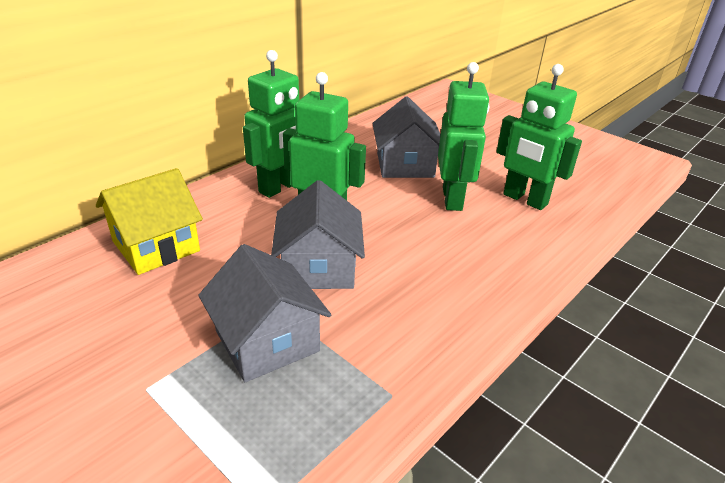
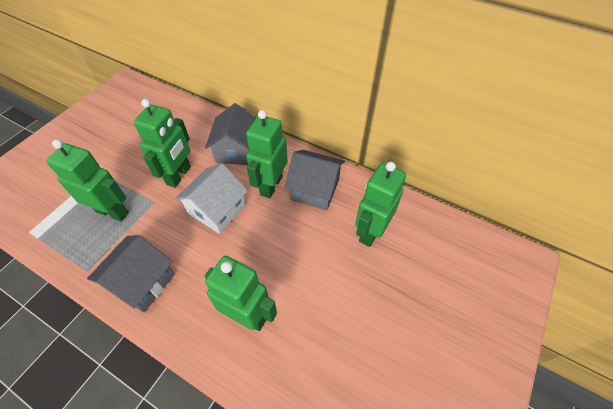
green robot: [243,50,299,198] [283,72,366,200] [438,62,489,211] [496,64,582,210] = 4 -> [46,139,129,222] [133,99,191,188] [205,256,277,331] [246,110,288,198] [355,162,406,247] = 5
white house: none = 0 -> [175,164,248,234] = 1
yellow house: [96,168,203,275] = 1 -> none = 0

